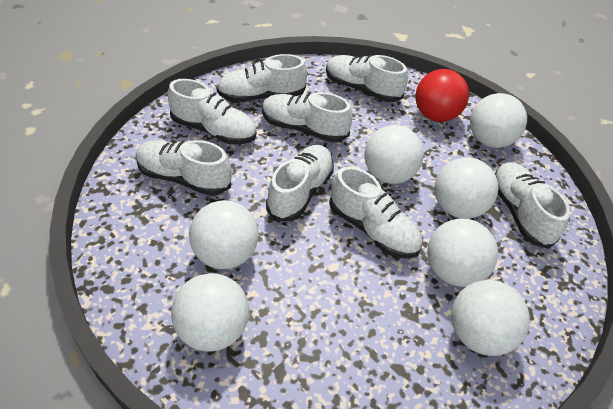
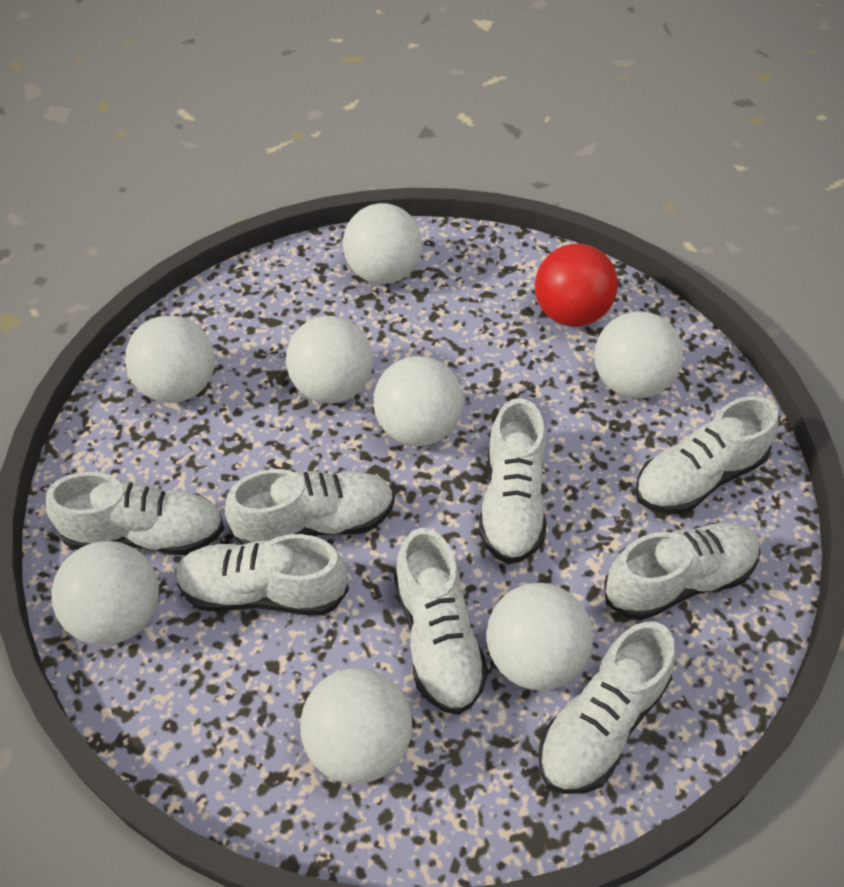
white ball: [171,273,249,352] [189,200,259,269] [364,125,424,184] [427,219,498,287] [435,157,499,219] [451,280,530,356] [470,93,527,148] = 7 -> [51,541,159,645] [125,316,215,403] [286,316,373,403] [300,668,412,784] [343,203,422,284] [373,356,463,446] [486,583,593,691] [594,311,683,398] = 8

